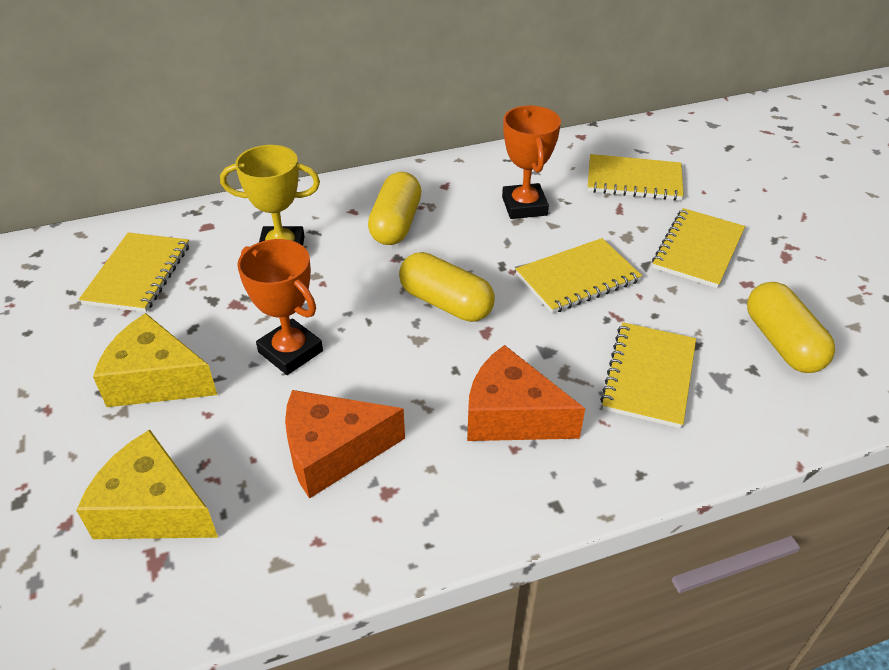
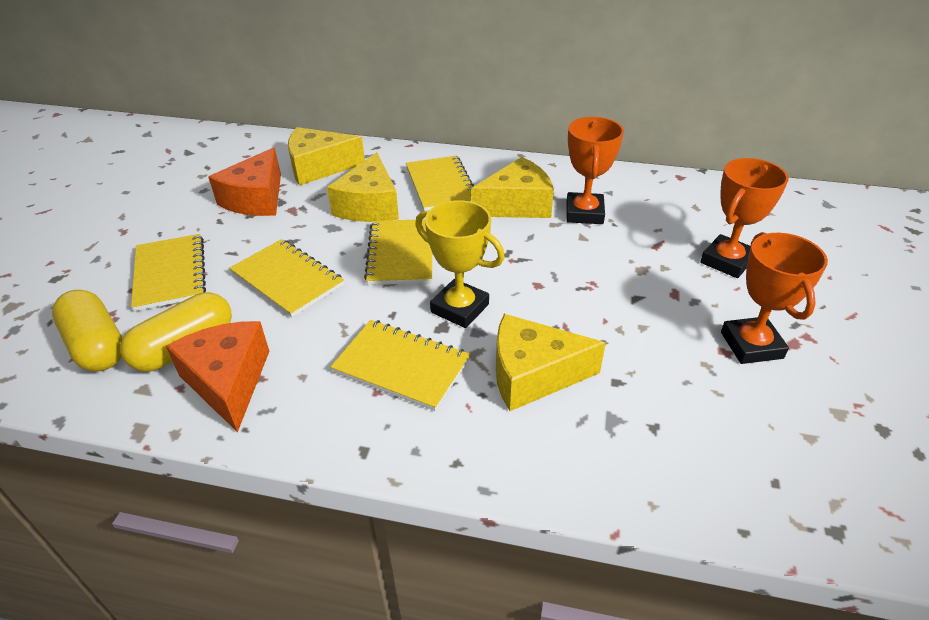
orange trophy: [237,239,323,375] [502,105,561,219] = 2 -> [566,117,624,224] [700,158,789,278] [721,232,828,364] = 3
yellow capsule: [368,172,421,245] [399,252,495,322] [747,282,835,373] = 3 -> [52,290,122,372] [120,292,232,372] = 2
yellow cheese: [76,430,218,539] [93,313,217,407] = 2 -> [288,127,365,186] [327,152,399,222] [471,157,554,218] [496,314,606,411] = 4

